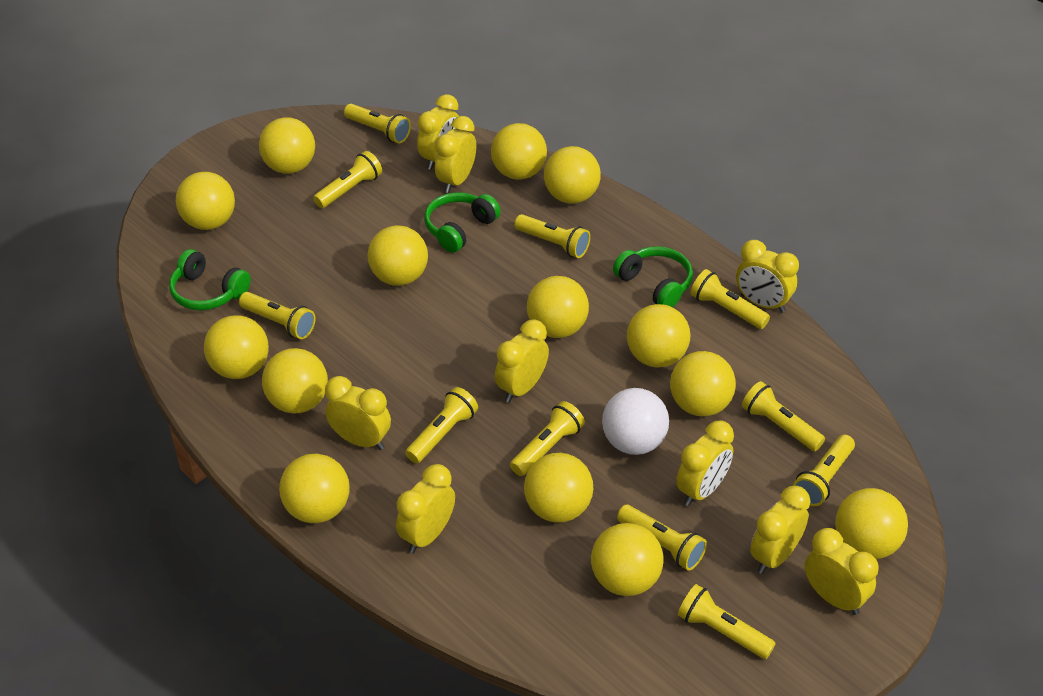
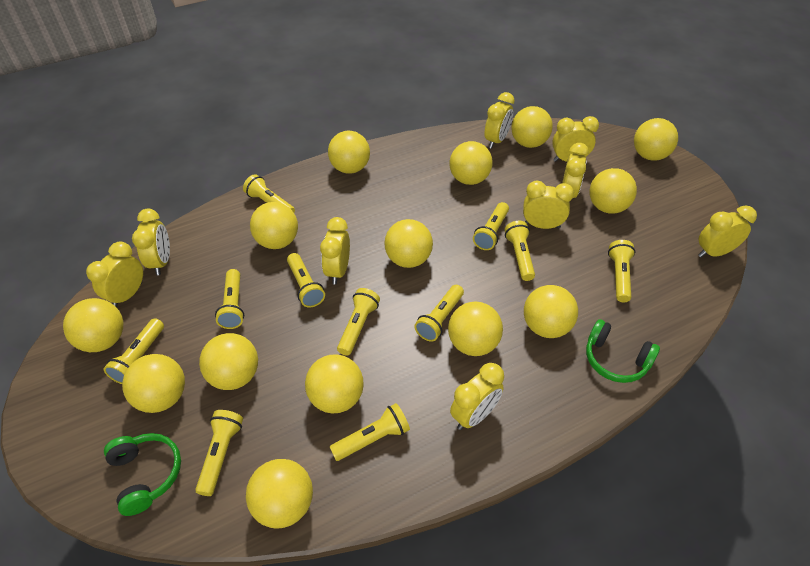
green headphones: [169,249,251,310] [424,192,501,253] [613,246,693,307] = 3 -> [104,433,181,516] [586,319,660,383] = 2
white ball: [602,388,669,455] = 1 -> none = 0

